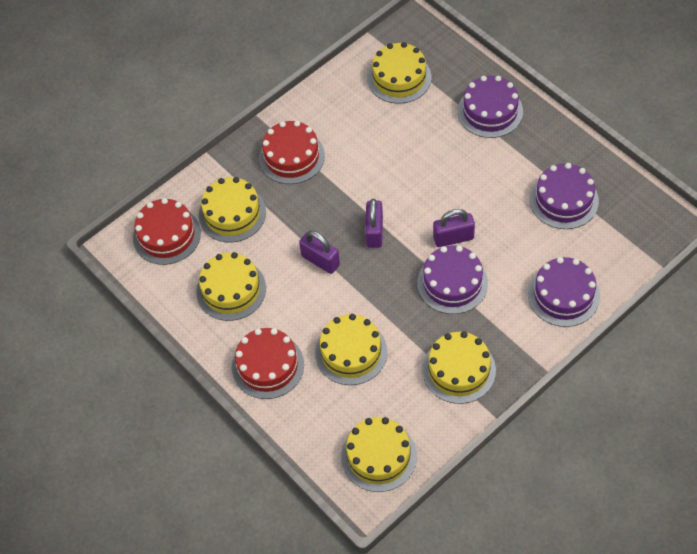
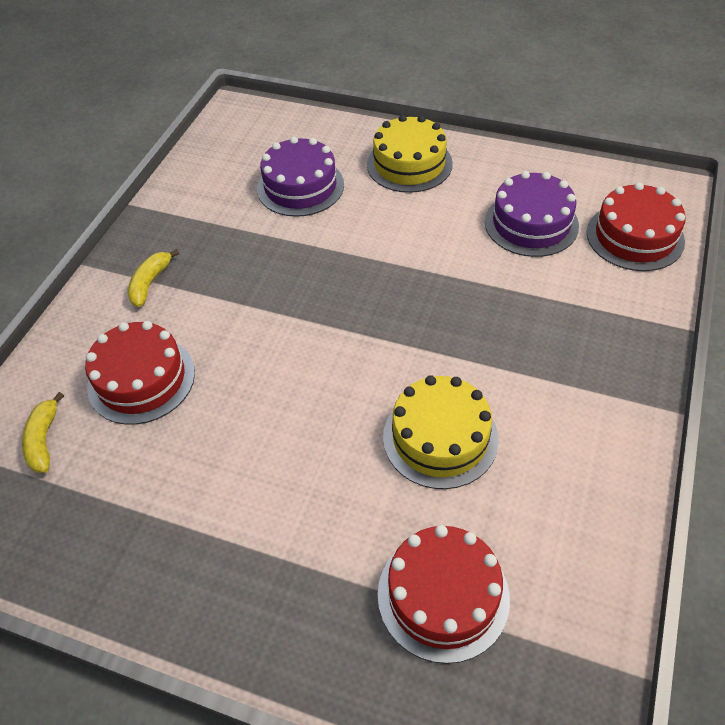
purple cake: [417,245,488,314] [458,76,523,138] [528,257,600,327] [530,163,599,229] = 4 -> [257,136,344,217] [485,171,579,257] = 2
purple padlock: [299,230,340,274] [365,199,383,248] [433,209,475,247] = 3 -> none = 0
yellow banana: none = 0 -> [22,392,64,473] [127,249,179,307] = 2
yellow cake: [196,252,266,321] [199,177,266,243] [315,314,387,385] [341,417,417,492] [368,42,431,104] [422,331,496,404] = 6 -> [367,115,453,193] [383,375,499,489] = 2

